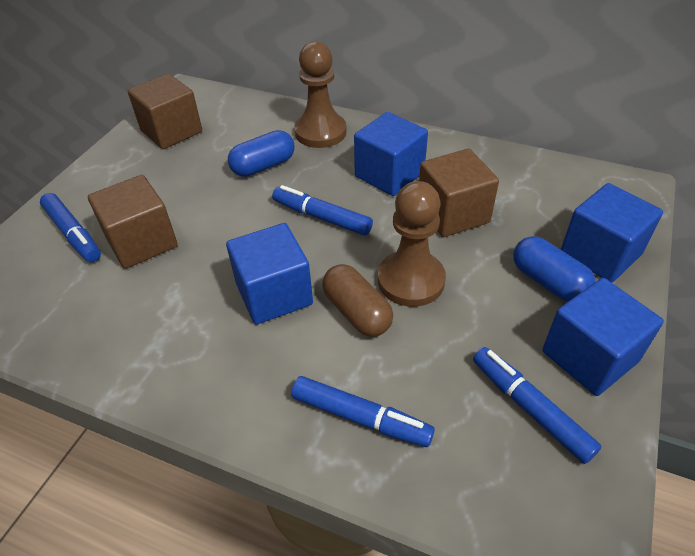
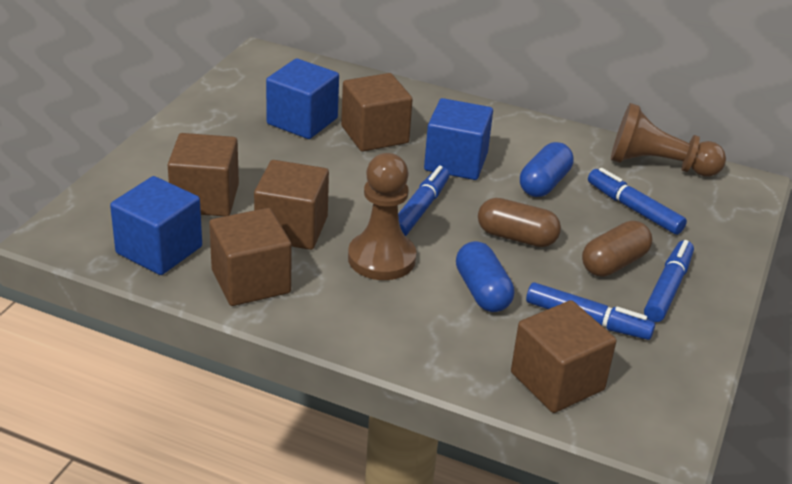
blue cube: [226,223,313,325] [354,112,428,196] [542,278,664,396] [561,183,663,283] = 4 -> [110,176,202,275] [266,58,339,139] [424,98,493,180] = 3
brown capsule: [322,264,393,337] = 1 -> [478,198,561,247] [582,221,652,277] = 2
brown cube: [88,175,178,269] [128,74,202,149] [419,149,499,237] = 3 -> [168,133,239,216] [209,208,291,306] [254,160,329,250] [341,73,413,152] [511,300,616,413] = 5

